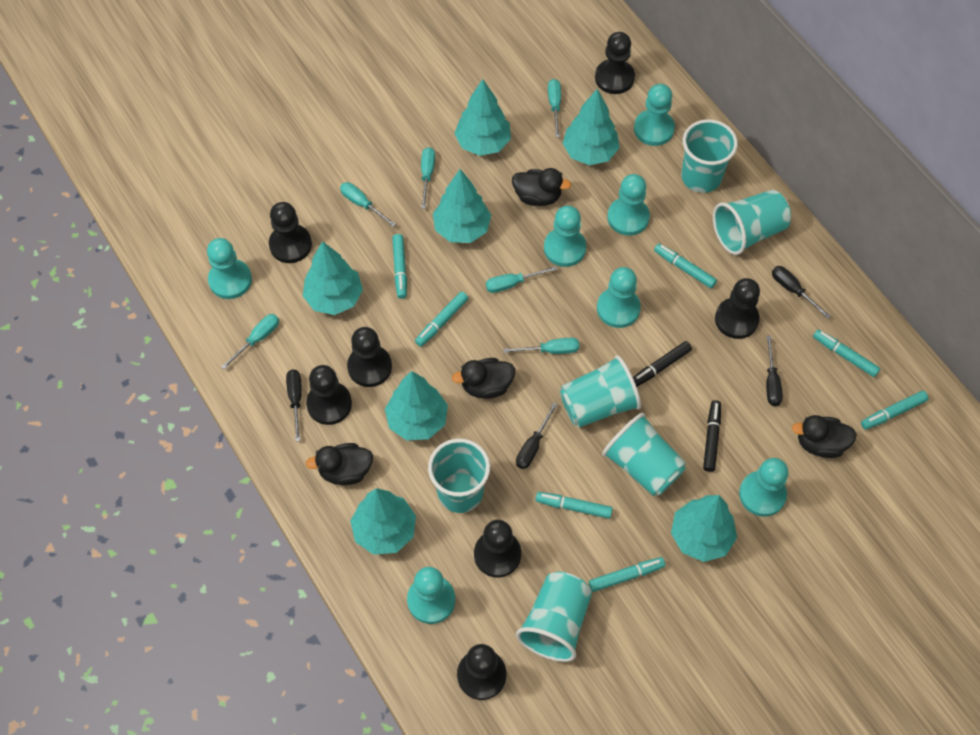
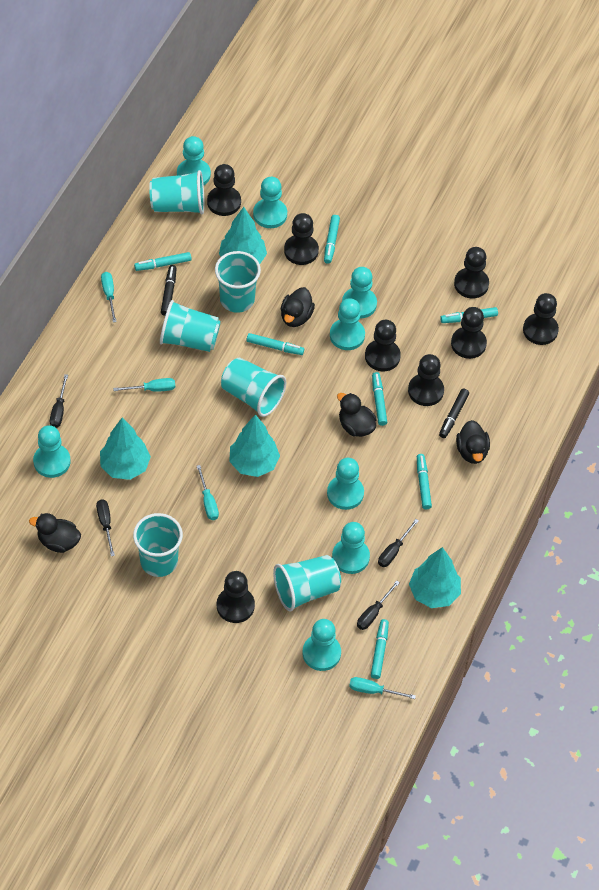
black pawn: [269,202,312,263] [306,365,352,425] [347,327,392,387] [457,644,506,700] [474,520,521,578] [595,32,635,94] [715,278,760,339] = 7 -> [207,164,241,216] [217,571,255,623] [284,213,319,265] [365,320,401,371] [408,354,444,406] [451,307,487,359] [454,247,489,298] [523,293,559,345] = 8
turquoise pawn: [207,238,252,299] [407,567,455,624] [544,206,586,267] [597,267,641,328] [607,174,650,236] [634,84,675,146] [739,458,789,517] = 7 -> [33,425,71,478] [177,136,211,185] [253,177,287,228] [303,619,341,671] [327,458,364,510] [330,298,365,350] [332,522,370,574] [342,267,377,319] = 8
turquoise screwdriver: [221,314,279,369] [340,182,396,227] [421,147,435,209] [486,266,557,293] [503,338,579,354] [548,79,561,137] = 6 -> [101,272,117,322] [113,378,175,392] [197,465,219,520] [349,677,416,699] = 4
turquoise tree: [303,241,363,315] [350,489,416,555] [385,371,448,441] [433,169,491,243] [454,79,511,156] [562,89,619,165] [671,495,737,562] = 7 -> [100,418,151,480] [219,207,267,264] [229,415,280,477] [409,547,461,608] = 4

